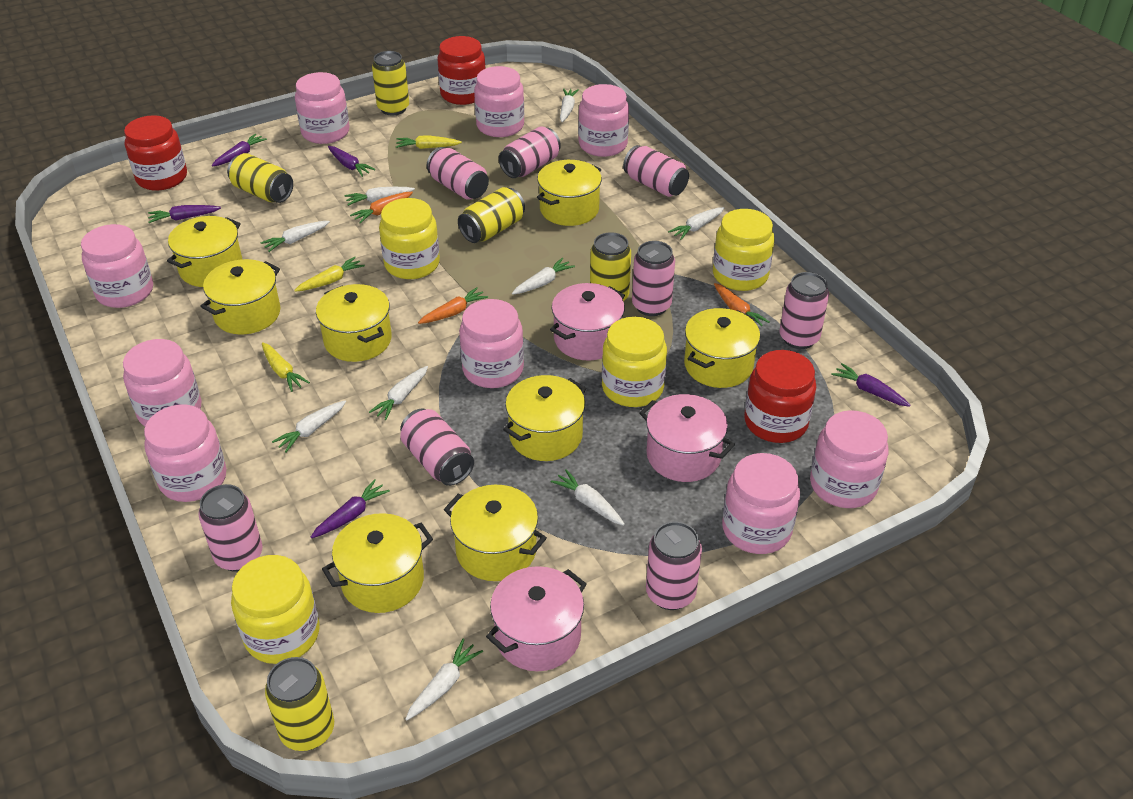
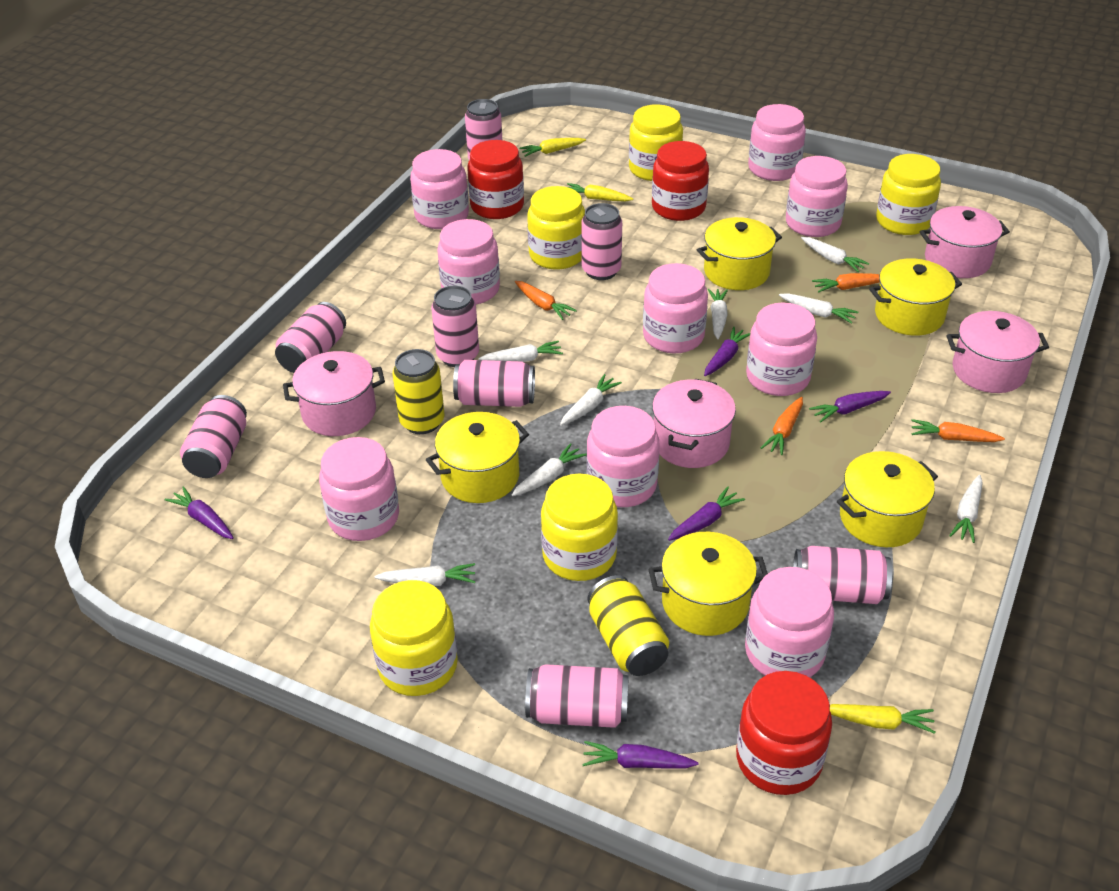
orange carrot: [350,192,413,223] [418,287,488,324] [714,283,770,326] = 3 -> [515,281,577,320] [761,397,803,455] [812,273,880,292] [911,419,1005,442] = 4
pink pot: [486,566,587,671] [550,283,625,360] [639,394,735,482] = 3 -> [283,351,385,436] [652,379,736,468] [920,206,1010,278] [946,311,1049,393] = 4
white carrot: [260,221,330,252] [272,401,346,452] [345,187,415,206] [369,366,428,420] [406,639,483,720] [512,258,575,295] [551,469,625,526] [560,88,578,122] [668,207,724,240] = 9 -> [375,563,475,586] [479,341,563,362] [512,443,587,496] [560,374,622,426] [708,289,728,339] [779,293,858,324] [801,237,869,272] [949,475,983,543] = 8
yellow can: [227,153,293,203] [265,657,334,751] [372,51,409,115] [458,187,525,243] [590,232,631,302] = 5 -> [392,349,444,434] [588,575,669,676] = 2
yellow jar: [231,555,320,664] [379,198,440,279] [602,317,667,407] [713,209,775,291] = 4 -> [370,580,458,696] [527,186,585,269] [541,473,618,581] [629,104,683,181] [876,154,941,235] = 5
yellow pot: [167,216,242,287] [200,259,280,335] [316,284,392,362] [322,513,433,613] [444,485,547,581] [503,375,586,461] [537,160,602,226] [684,308,760,388] = 8 -> [426,412,529,503] [648,532,768,636] [697,217,782,290] [837,451,938,547] [869,258,962,336] = 5

